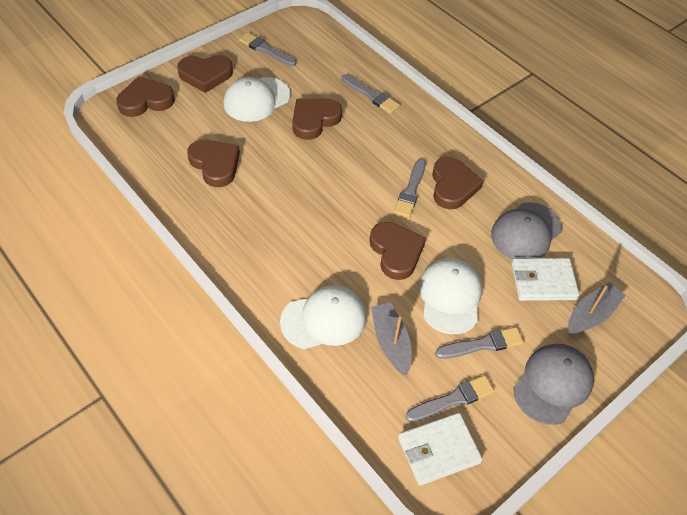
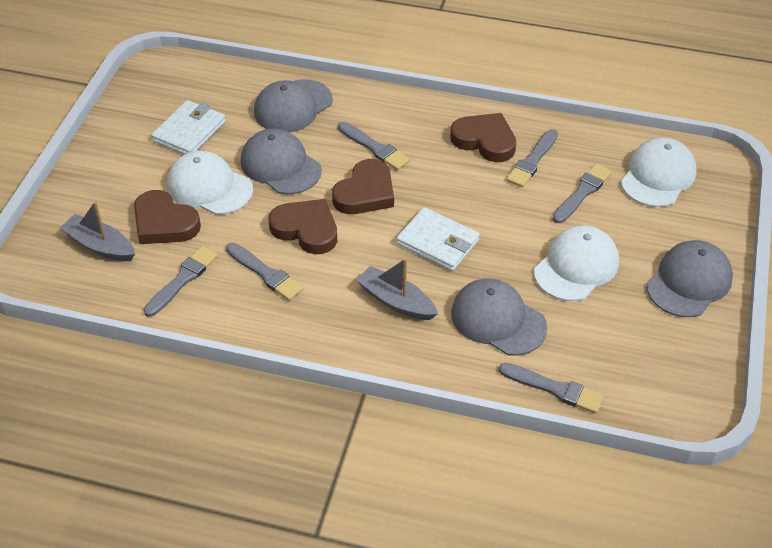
brown heart: [116,76,175,117] [177,55,233,93] [187,140,240,187] [292,99,342,140] [369,222,426,280] [432,157,483,209] = 6 -> [134,190,201,244] [268,199,337,254] [332,159,394,214] [450,113,516,162] = 4
grey brush: [239,32,296,66] [341,74,400,114] [394,159,426,217] [406,375,495,422] [435,327,524,359] = 5 -> [144,246,218,317] [226,243,304,301] [338,122,410,170] [499,363,604,413] [506,129,558,187] [553,163,612,223] = 6
grey cap: [491,202,562,259] [513,344,594,425] = 2 -> [241,128,322,194] [254,79,333,132] [451,278,548,356] [647,240,733,317] = 4

